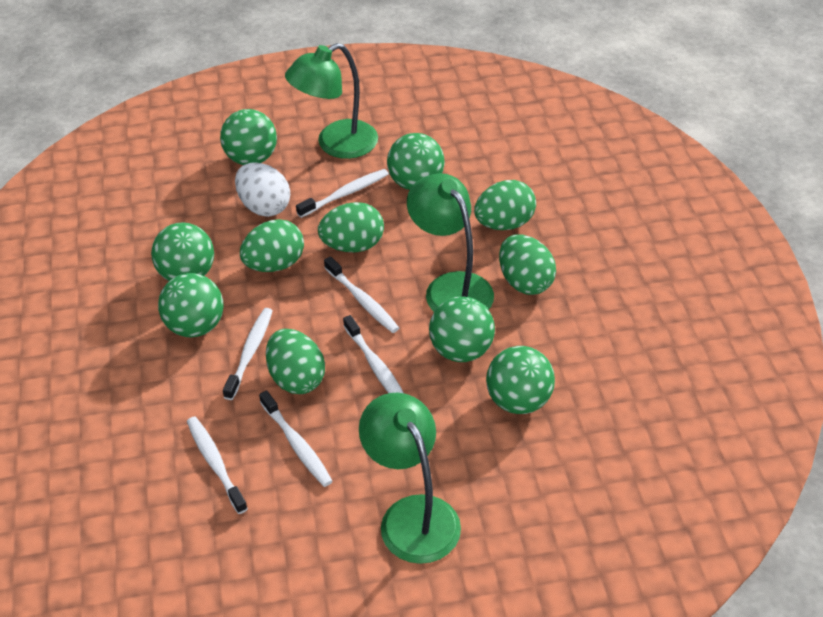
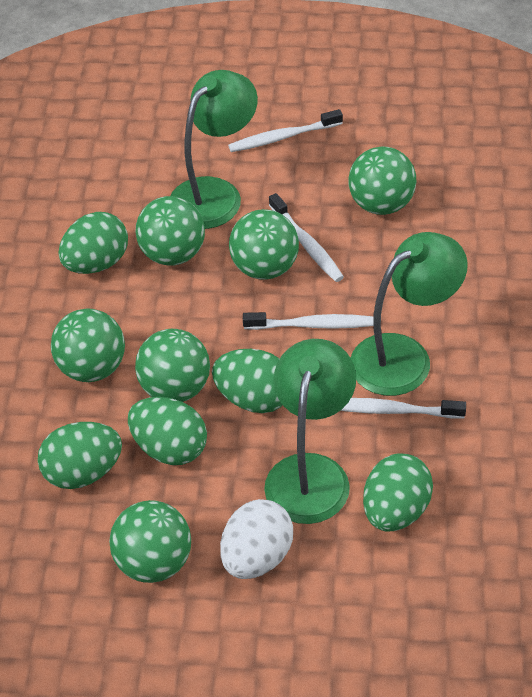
white toothbrush: [187,417,248,514] [223,308,273,400] [259,390,333,487] [296,169,389,218] [324,256,399,333] [343,315,404,393] = 6 -> [228,109,343,152] [243,312,373,330] [269,193,344,282] [340,398,466,419] = 4

